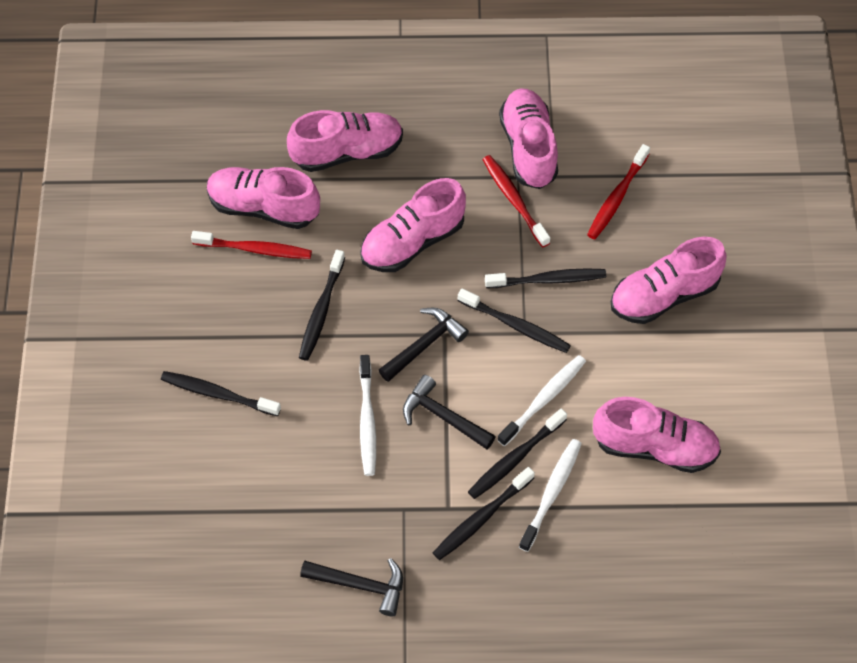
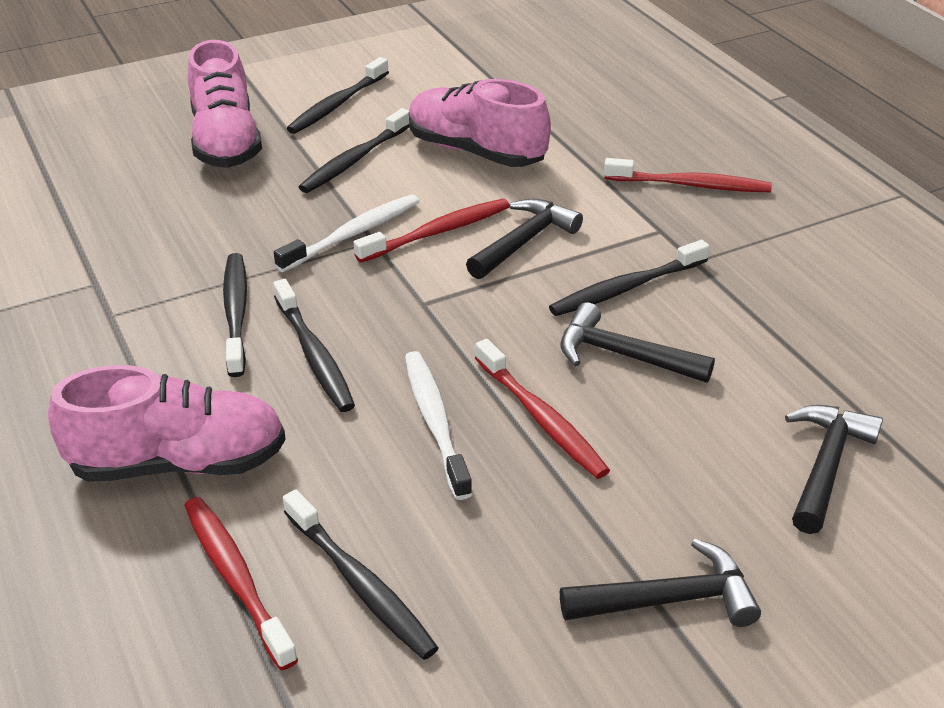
black hammer: [300,558,403,616] [379,307,469,382] [403,375,496,449] = 3 -> [466,198,583,279] [560,539,761,627] [561,302,715,383] [785,405,883,534] = 4
pink shoe: [207,167,320,229] [287,110,403,172] [360,178,466,272] [499,88,558,189] [593,397,721,473] [611,236,726,324] = 6 -> [48,365,286,482] [188,40,262,168] [409,79,551,167] = 3
red toothbrush: [191,231,312,259] [482,155,550,247] [587,144,650,240] = 3 -> [184,497,298,670] [354,199,510,263] [475,339,610,479] [604,158,772,193] = 4
white toothbrush: [359,355,376,476] [498,355,586,446] [519,439,582,552] = 3 -> [274,194,419,272] [405,351,472,500] = 2

